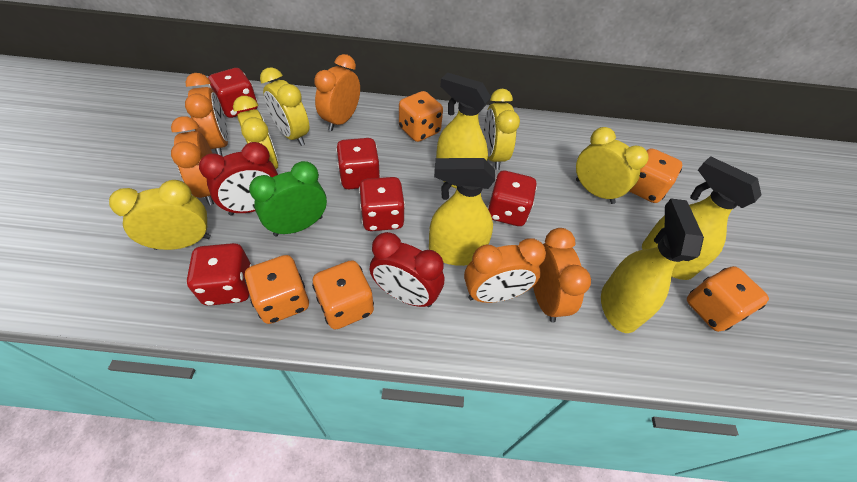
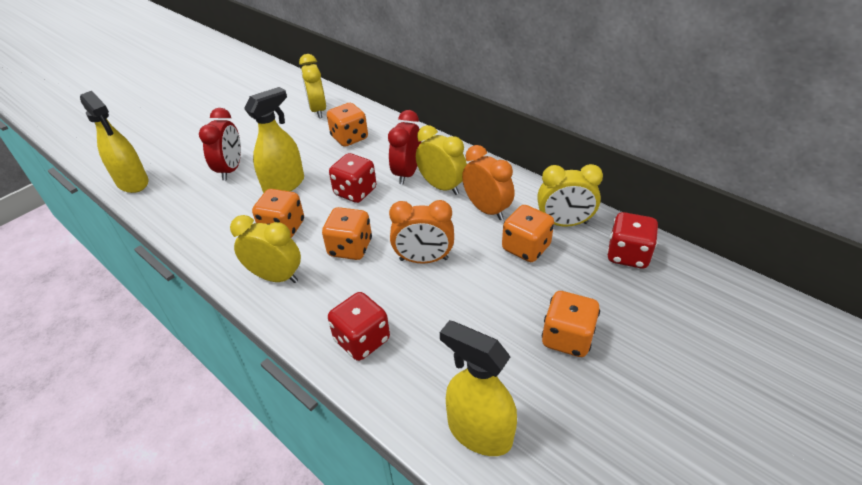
green clock: [249,161,327,236] = 1 -> none = 0
orange clock: [171,116,214,205] [185,73,228,156] [314,54,360,131] [464,238,546,303] [533,228,591,322] = 5 -> [389,200,454,264] [462,145,514,220] = 2
red dice: [187,243,252,306] [208,68,258,118] [336,138,380,189] [359,177,405,231] [487,171,537,226] = 5 -> [328,292,390,361] [329,153,376,203] [607,212,658,269] = 3
yellow clock: [109,180,211,250] [233,96,278,169] [260,67,309,146] [484,89,520,170] [576,127,649,204] = 5 -> [230,215,301,283] [299,54,326,118] [416,125,467,195] [537,164,603,227] = 4
yellow spray bottle: [429,158,495,266] [436,73,491,189] [601,199,704,333] [642,156,762,280] = 4 -> [80,91,148,193] [244,87,304,193] [440,320,517,456] = 3

